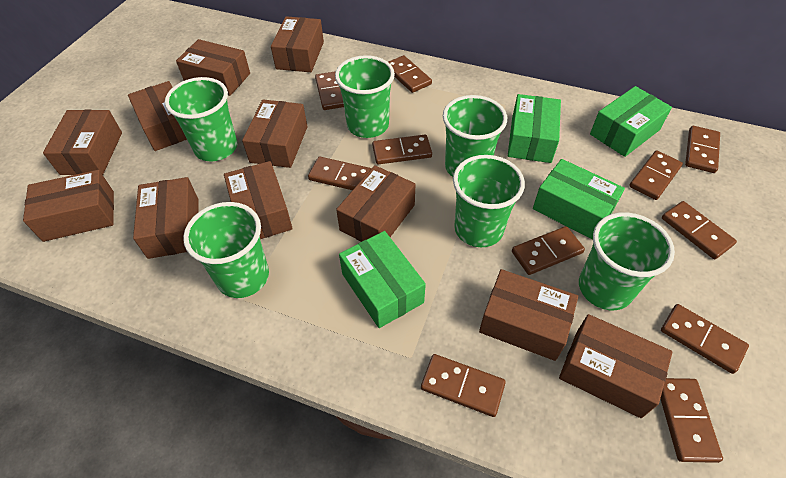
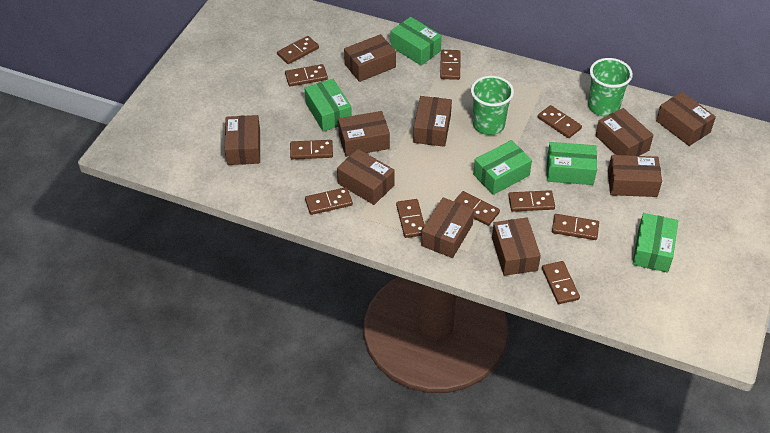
brown box: [23,170,114,242] [43,110,122,175] [128,81,187,151] [133,177,198,259] [176,39,250,96] [224,161,293,239] [242,100,307,168] [271,16,324,72] [336,165,415,242] [479,269,578,361] [559,314,673,418] = 11 -> [225,115,260,165] [337,149,395,205] [338,111,390,157] [344,34,396,82] [413,96,452,147] [421,197,474,258] [492,218,541,276] [595,108,654,156] [608,155,662,197] [656,92,716,146] = 10
green box: [339,231,426,328] [508,94,561,163] [533,159,625,240] [590,86,672,157] = 4 -> [305,79,352,132] [390,17,442,66] [473,140,532,195] [547,142,597,185] [633,213,678,273] = 5
green cup: [165,77,237,161] [183,202,269,298] [335,55,395,138] [443,95,507,177] [453,155,525,247] [579,212,675,310] = 6 -> [471,76,514,135] [588,58,633,117] = 2

